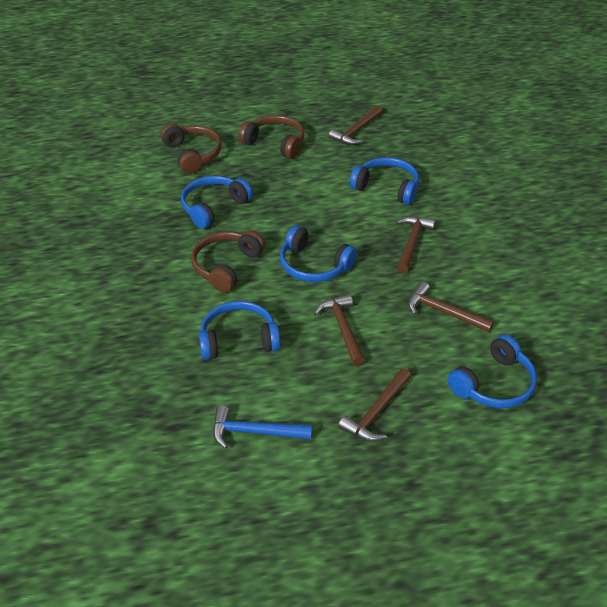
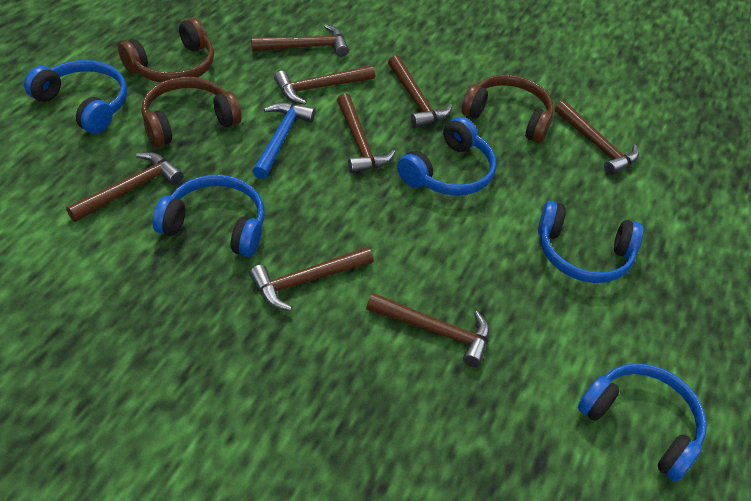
brown hammer: [314,294,365,366] [329,106,382,145] [338,368,411,442] [396,216,436,273] [408,282,494,332] = 5 -> [66,152,183,222] [249,247,373,311] [251,24,349,57] [274,65,375,105] [337,93,396,173] [366,293,490,367] [388,55,452,128] [555,100,639,175] = 8

